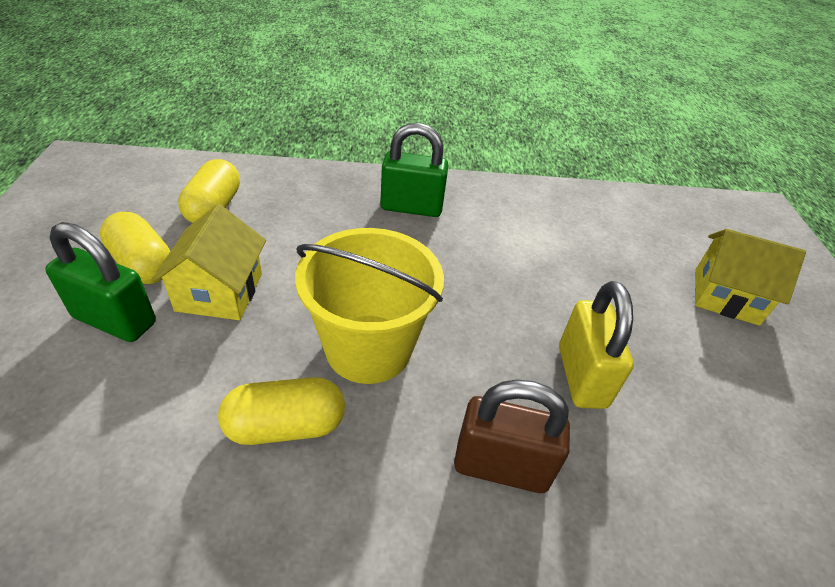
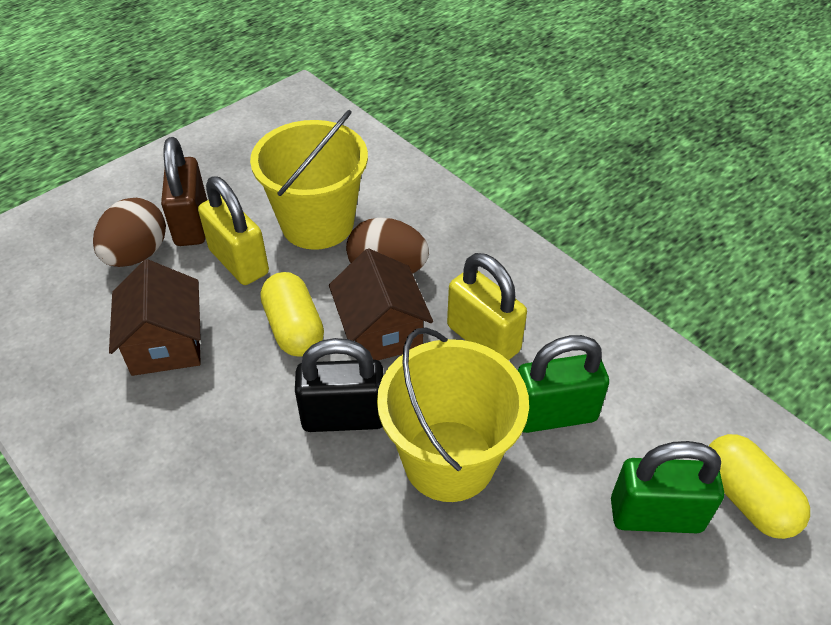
black padlock: none = 0 -> [295,338,384,432] = 1
brown egg: none = 0 -> [93,198,166,267] [346,218,429,274] = 2
brown house: none = 0 -> [109,259,201,376] [329,248,433,360] = 2
yellow bucket: [295,228,444,384] = 1 -> [250,110,368,250] [377,327,529,502] = 2
yellow capsule: [100,212,170,284] [178,159,240,223] [218,377,345,445] = 3 -> [261,272,324,356] [709,434,810,539] = 2
yellow house: [151,204,266,320] [695,229,806,326] = 2 -> none = 0
yellow padlock: [559,281,634,409] = 1 -> [198,176,269,285] [447,253,527,361] = 2

